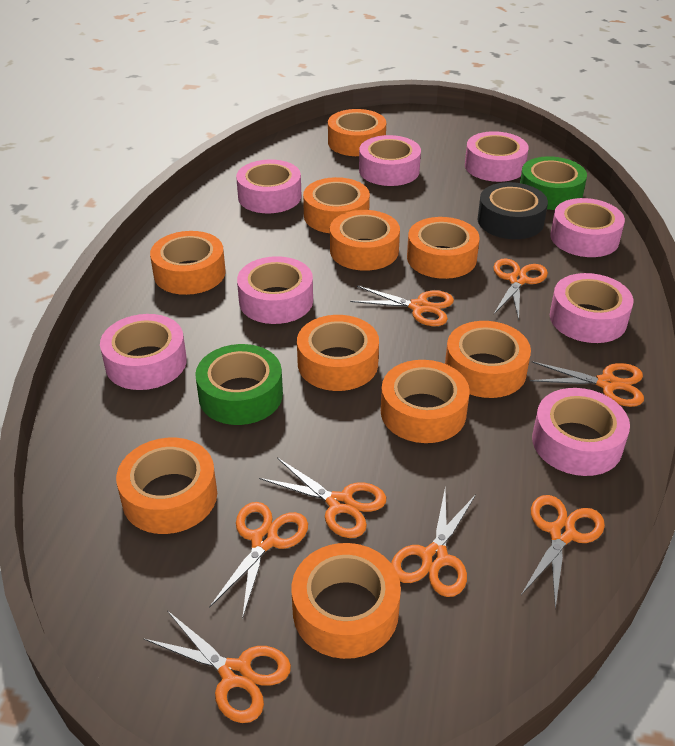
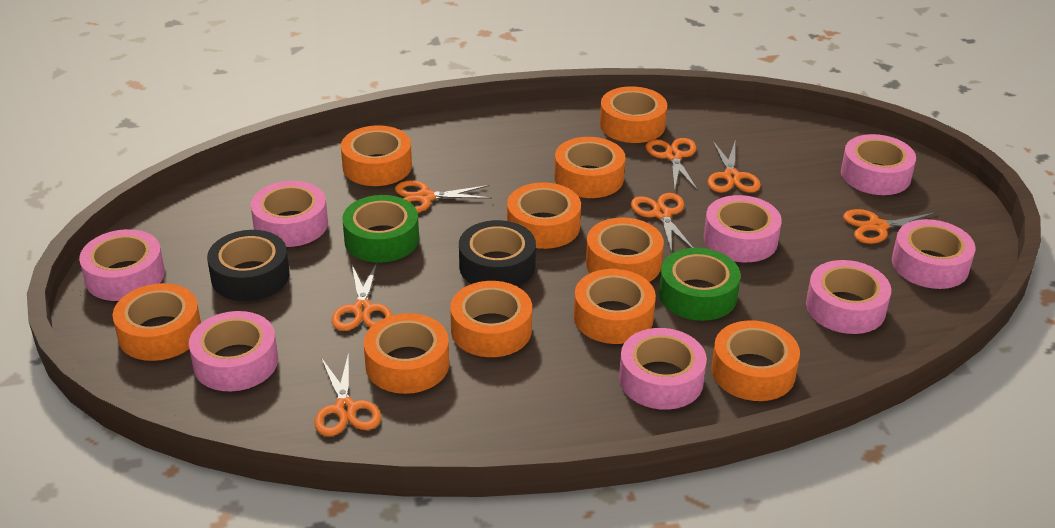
black tape: [478,182,548,239] = 1 -> [207,230,290,301] [459,220,536,287] = 2
orange scissors: [143,611,291,723] [209,502,308,619] [259,457,386,538] [350,286,454,326] [391,489,476,597] [493,258,548,320] [521,495,605,609] [530,361,644,407] = 8 -> [314,352,381,436] [332,262,392,331] [395,180,492,212] [631,193,693,253] [645,138,698,191] [708,141,761,193] [843,209,936,244] = 7

